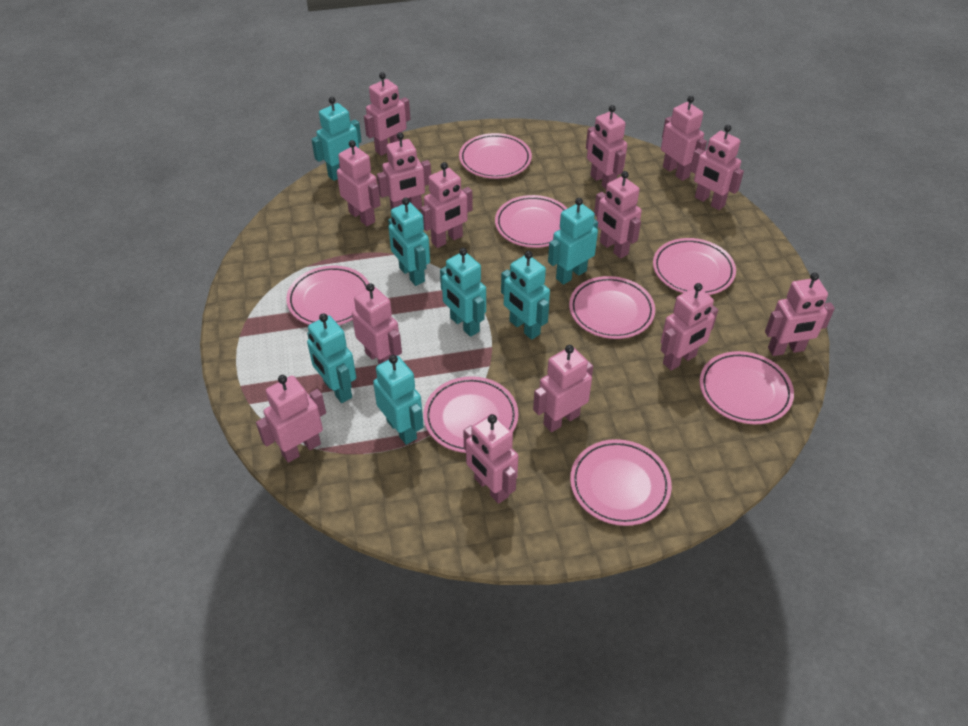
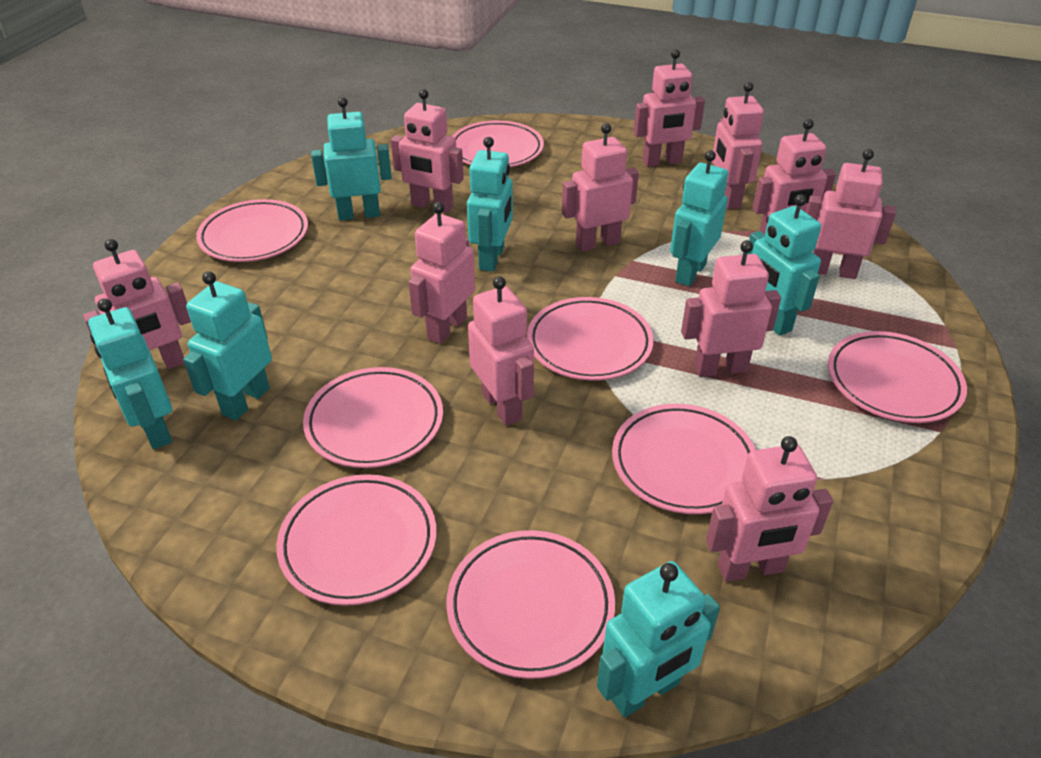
pink robot: [256,375,326,463] [337,140,380,226] [352,283,402,365] [364,72,410,156] [377,132,431,210] [421,162,473,248] [463,414,518,504] [533,345,593,432] [586,105,627,189] [594,171,642,259] [661,96,707,181] [661,283,718,371] [690,125,744,210] [765,273,835,356] = 14 -> [83,239,191,369] [391,89,464,213] [408,202,475,344] [468,276,534,426] [562,123,639,252] [634,49,705,167] [681,240,781,377] [706,436,833,582] [712,82,764,209] [752,119,836,234] [806,149,896,279] = 11

